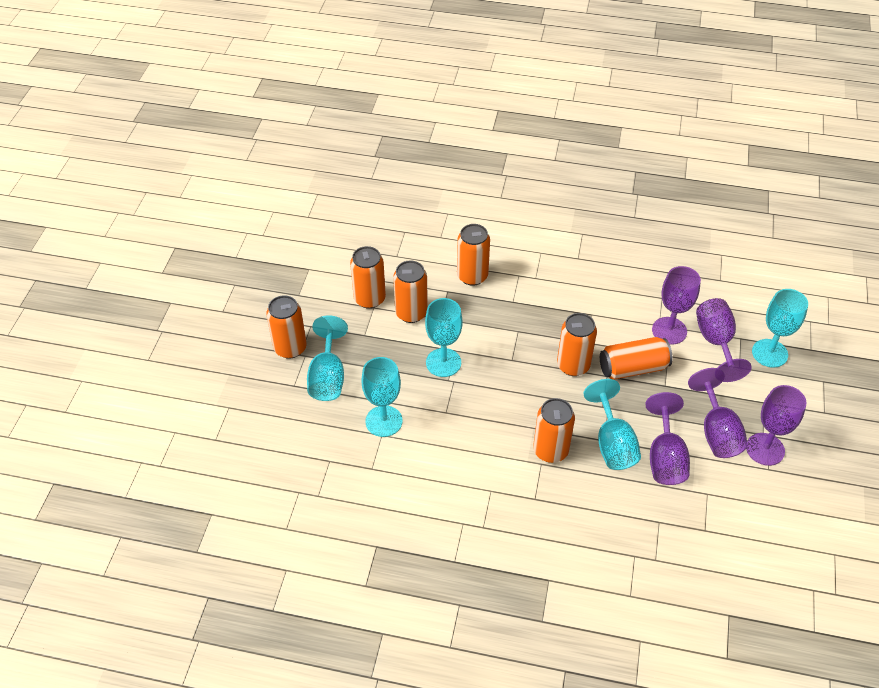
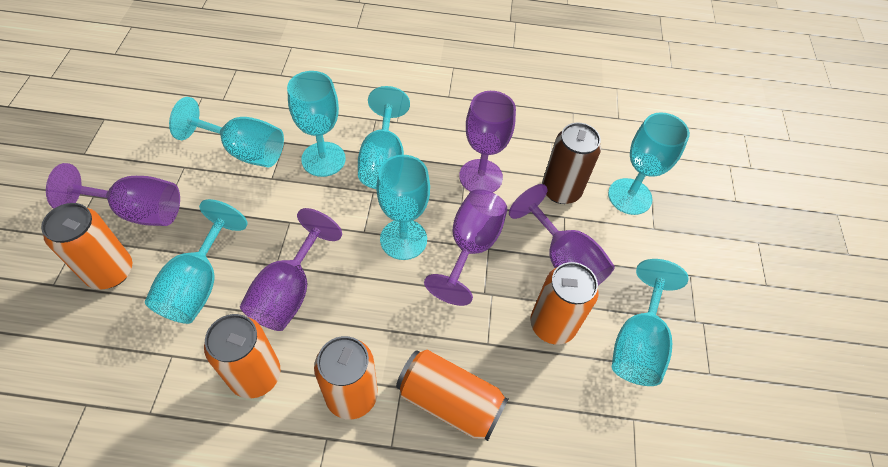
brown can: none = 0 -> [542,123,601,204] = 1
orange can: [266,295,307,359] [350,246,386,309] [393,260,428,323] [457,224,490,286] [533,398,575,463] [557,313,597,376] [600,337,673,380] = 7 -> [41,203,132,290] [204,314,281,398] [314,336,378,419] [396,350,508,441] [530,262,599,345] = 5
turquoise goblet: [307,315,348,401] [361,357,403,437] [425,298,463,377] [583,379,641,470] [752,289,808,368] = 5 -> [145,199,248,324] [169,97,284,167] [287,71,346,177] [358,86,410,189] [376,155,430,260] [608,112,690,215] [612,259,689,386] = 7

